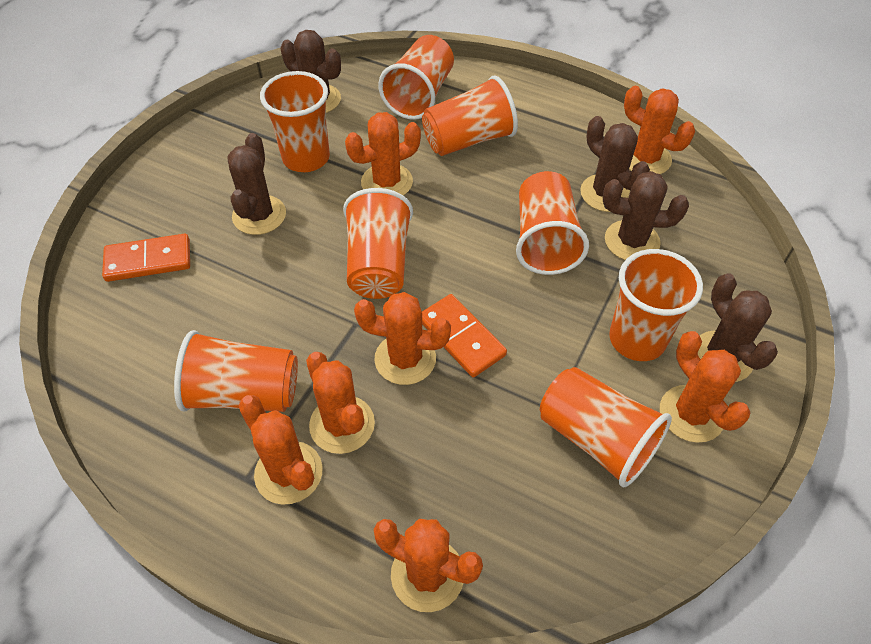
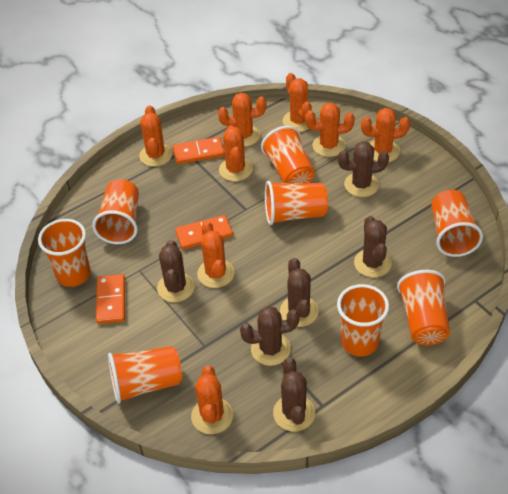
brown cactus: [228,133,286,235] [281,30,341,113] [580,116,650,212] [603,171,689,260] [698,273,778,382] = 5 -> [157,240,195,302] [240,306,300,366] [273,357,315,432] [280,258,319,327] [338,141,389,197] [354,216,392,277] = 6
orange cactus: [239,395,323,505] [306,352,375,454] [345,112,421,196] [354,292,451,385] [374,519,483,612] [624,86,695,174] [660,331,751,443] = 7 -> [139,105,172,167] [191,365,233,434] [197,221,235,288] [218,93,266,147] [219,125,253,181] [283,73,312,132] [305,102,355,157] [361,108,410,162] = 8
orange domino: [102,234,190,282] [422,294,507,377] = 2 -> [96,274,125,324] [173,137,225,164] [175,215,233,250] = 3

